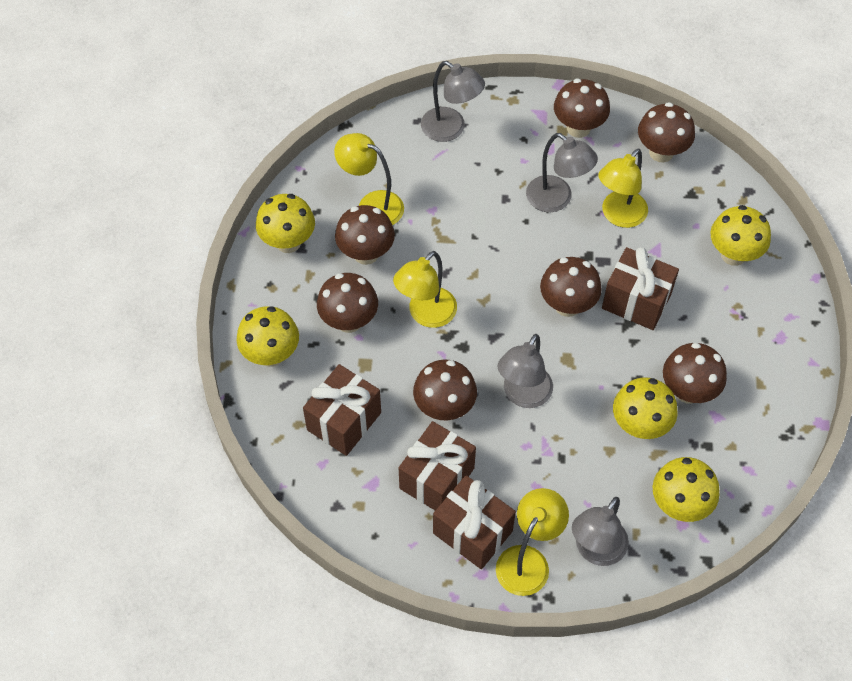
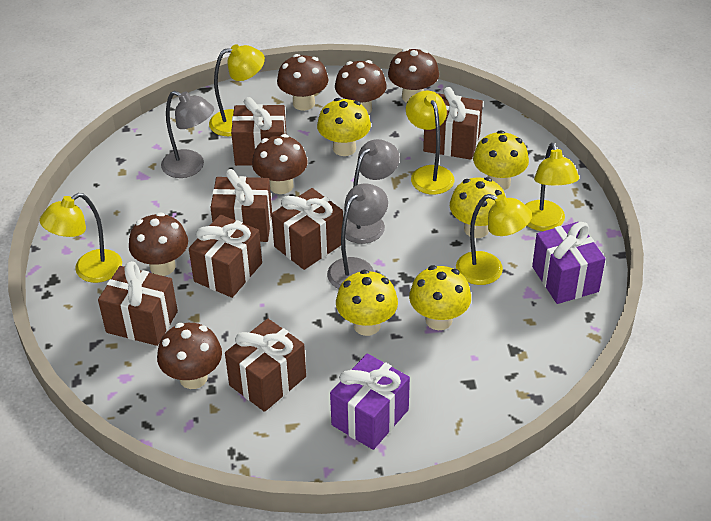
brown gift: [303,364,381,456] [399,421,476,510] [433,475,516,569] [602,247,679,330] = 4 -> [98,261,178,346] [189,214,262,298] [210,169,272,242] [225,318,306,412] [231,97,286,166] [271,188,343,270] [423,87,483,160] = 7
brown mushroom: [317,273,378,333] [335,205,395,265] [413,360,477,420] [540,257,602,317] [554,79,610,138] [638,102,695,162] [663,343,727,403] = 7 -> [129,212,188,276] [157,323,222,389] [252,134,308,194] [277,54,329,111] [335,60,386,114] [388,48,439,103] = 6
grey lamp: [421,61,485,142] [498,334,553,408] [526,133,598,212] [572,497,629,566] = 4 -> [161,91,214,178] [327,183,388,289] [345,139,400,244] = 3
purple gift: none = 0 -> [330,353,410,450] [532,222,606,304] = 2
yellow lamp: [334,133,404,225] [393,251,457,328] [496,488,569,596] [598,149,648,228] = 4 -> [40,193,122,283] [209,44,265,136] [406,91,454,195] [456,194,532,285] [525,143,579,231] = 5

